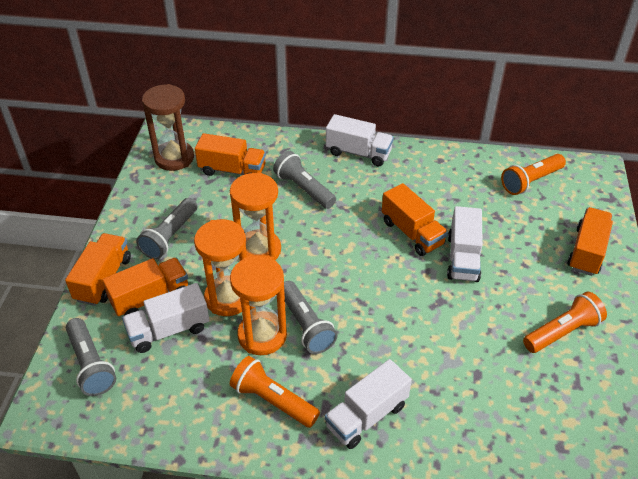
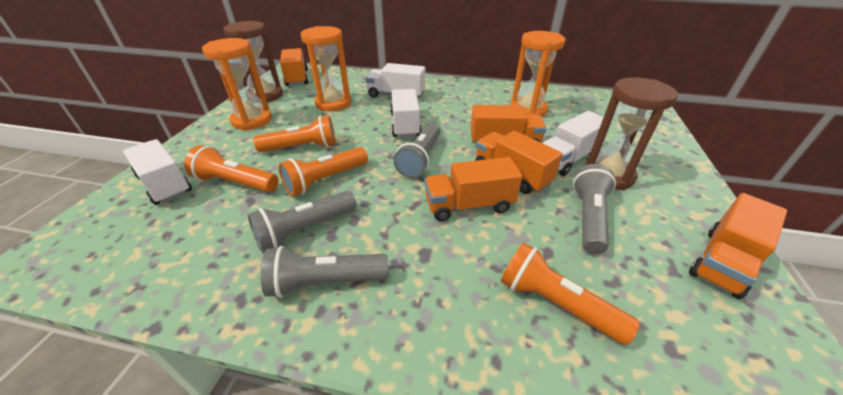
brown hourglass: [142,84,194,171] = 1 -> [223,21,283,102] [585,77,678,190] = 2
orange flashlight: [230,356,320,428] [501,154,566,195] [523,292,607,353] = 3 -> [184,145,278,192] [253,115,336,152] [279,147,368,196] [501,242,640,345] = 4

